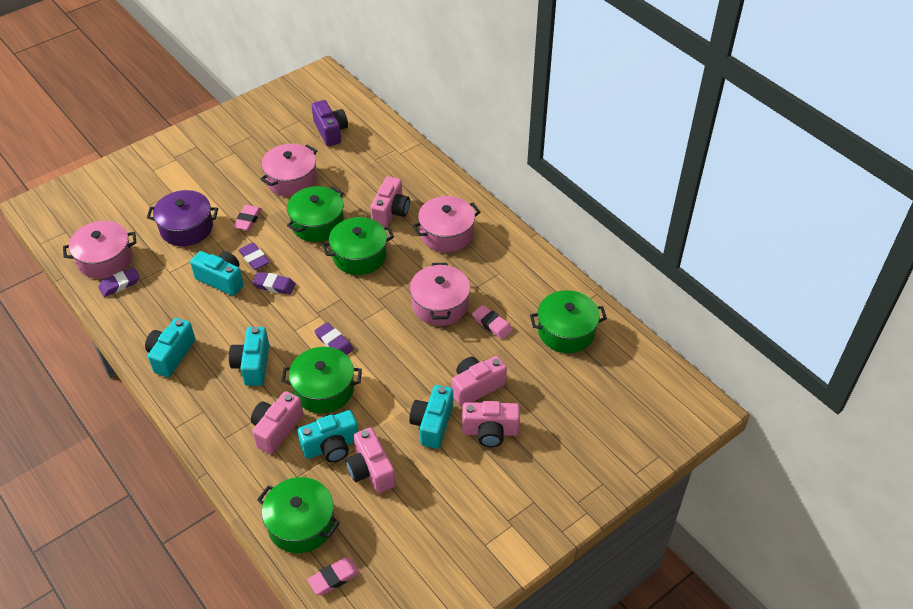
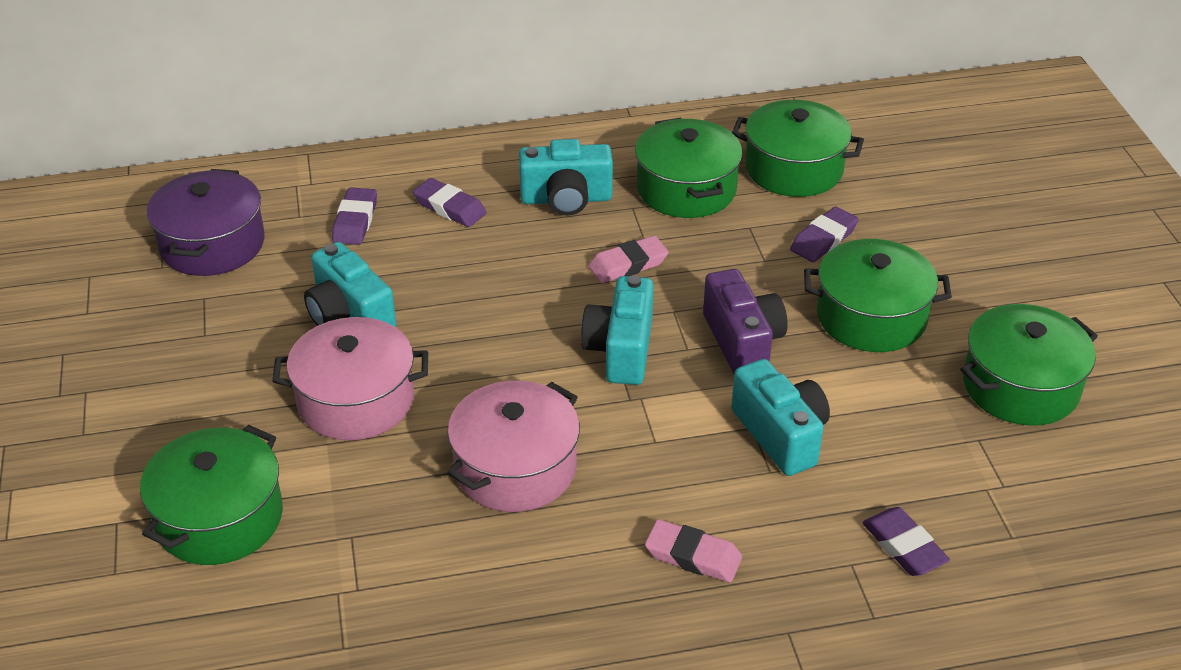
pink camera: [251,391,303,454] [346,427,396,493] [370,176,410,227] [452,356,507,407] [462,401,520,447] = 5 -> none = 0
pink eraser: [233,205,261,231] [307,558,360,595] [472,305,513,339] = 3 -> [588,236,669,283] [645,519,742,582] = 2
pink pot: [63,221,137,279] [260,144,317,197] [410,263,470,326] [412,196,480,252] = 4 -> [272,317,428,440] [447,381,580,512] = 2
turquoise camera: [145,318,195,377] [190,251,244,296] [229,327,269,386] [297,410,358,463] [409,385,453,449] = 5 -> [304,242,396,327] [519,139,613,215] [581,275,654,385] [731,359,830,476] = 4

